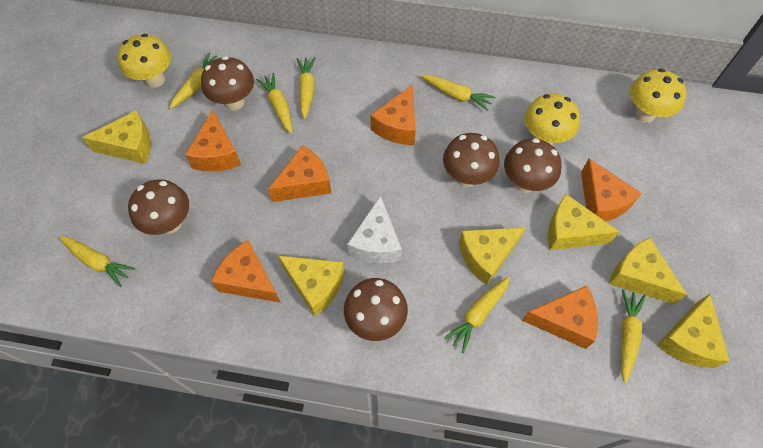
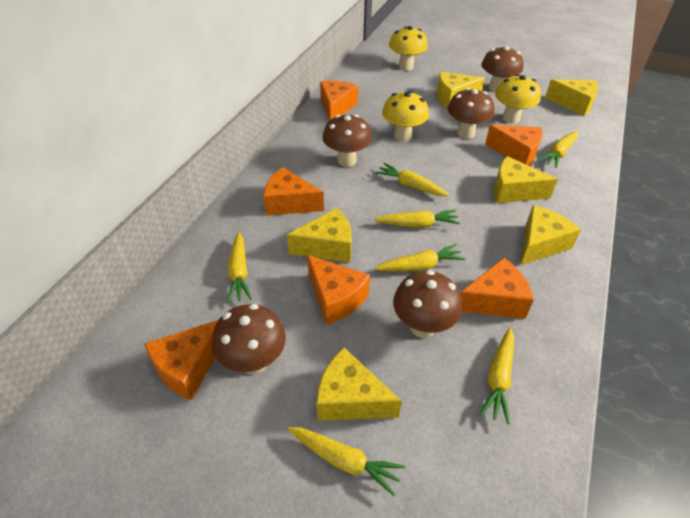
white cheese: [347,195,402,263] = 1 -> none = 0

